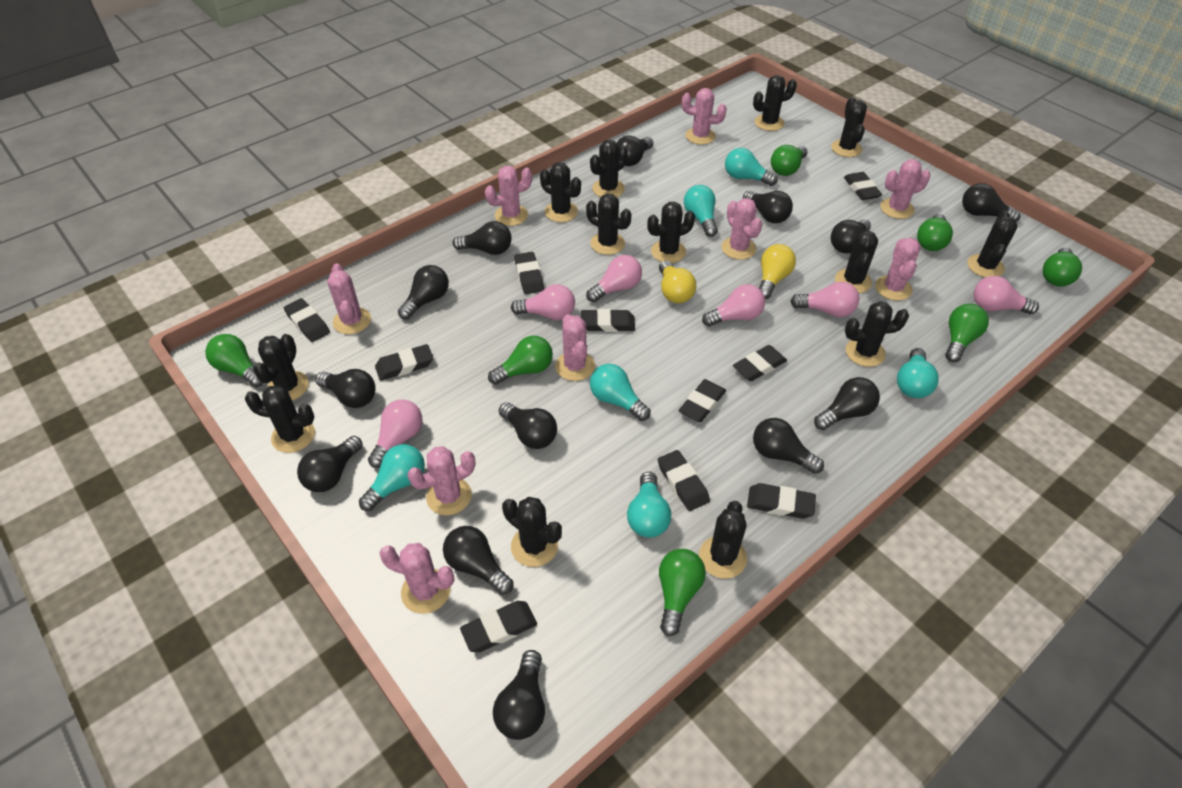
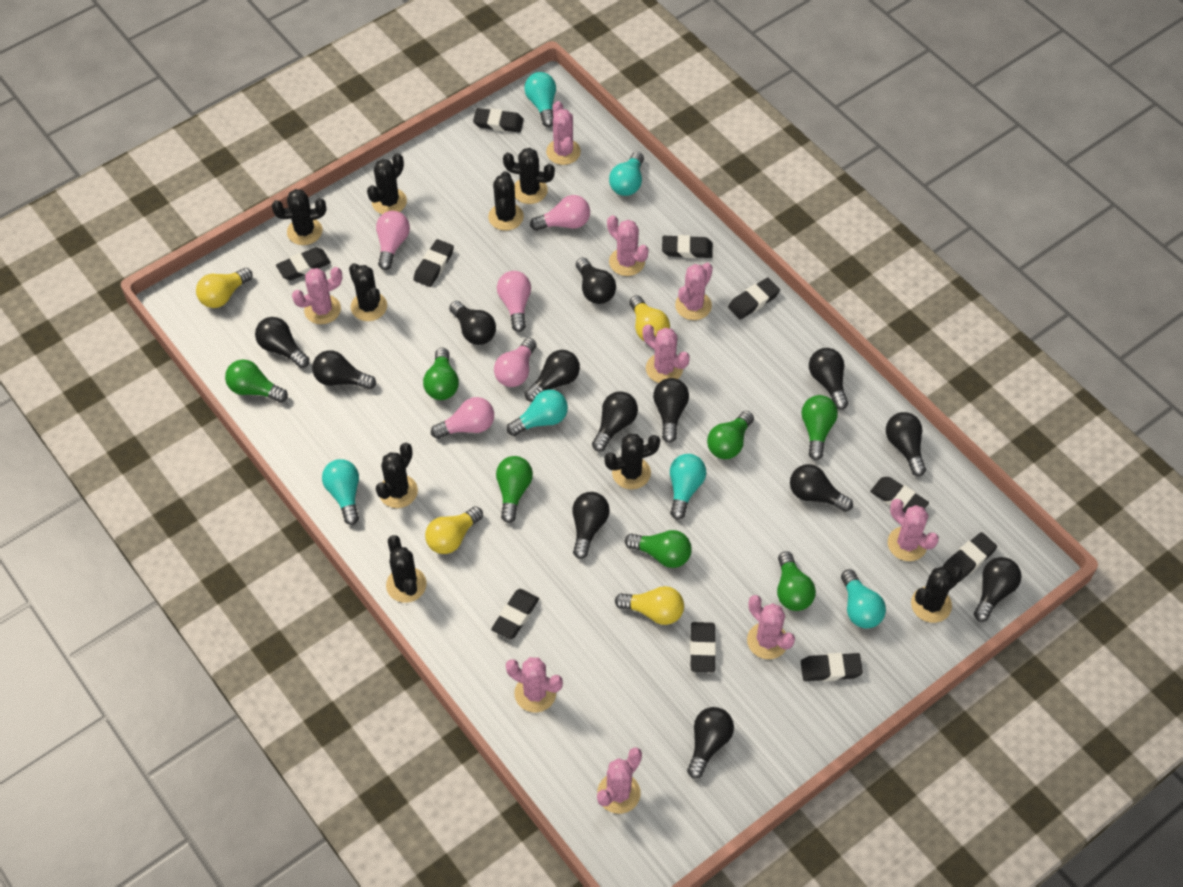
black cactus: [245,385,315,453] [253,334,309,400] [502,497,562,567] [540,162,581,222] [586,194,631,255] [590,140,628,197] [647,202,695,263] [699,501,747,579] [753,75,797,131] [831,97,867,157] [835,231,878,293] [845,301,909,367] [968,211,1017,277] = 13 -> [272,189,326,245] [349,263,387,321] [367,153,407,214] [376,443,418,508] [386,535,427,603] [488,171,524,231] [503,148,555,204] [604,434,660,489] [911,566,963,623] = 9
pink light bulb: [368,399,422,468] [511,284,575,320] [586,255,642,302] [702,284,765,327] [790,282,859,317] [974,276,1039,314] = 6 -> [376,211,410,270] [431,397,494,439] [494,338,536,387] [497,271,531,332] [530,195,590,231] = 5
yellow light bulb: [659,260,696,303] [759,244,796,299] = 2 -> [196,268,253,308] [425,506,483,554] [615,586,684,625] [629,295,670,341] = 4

